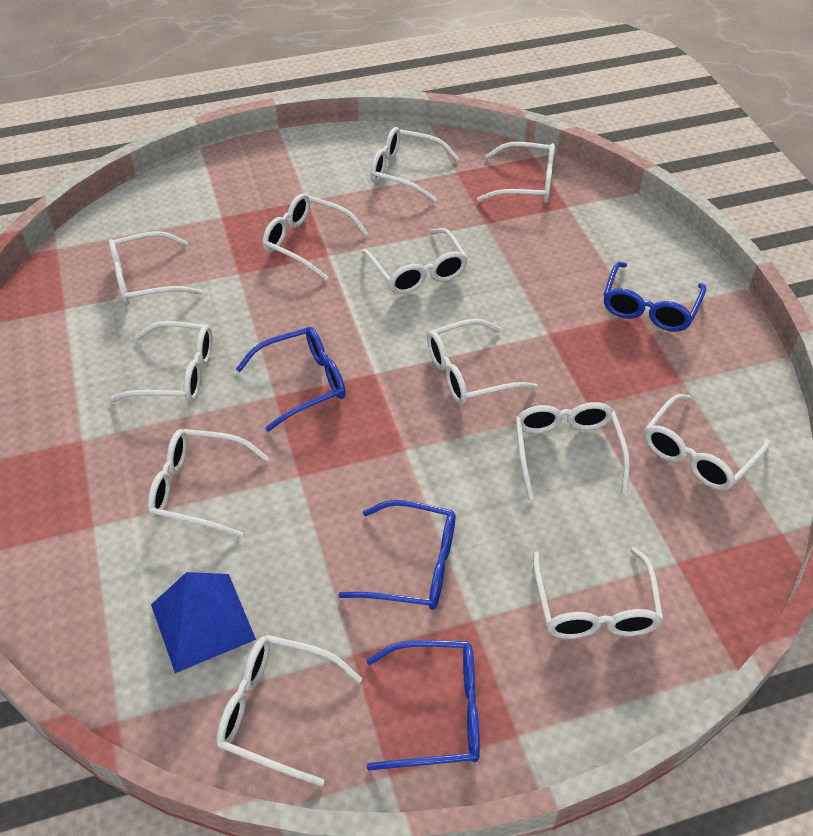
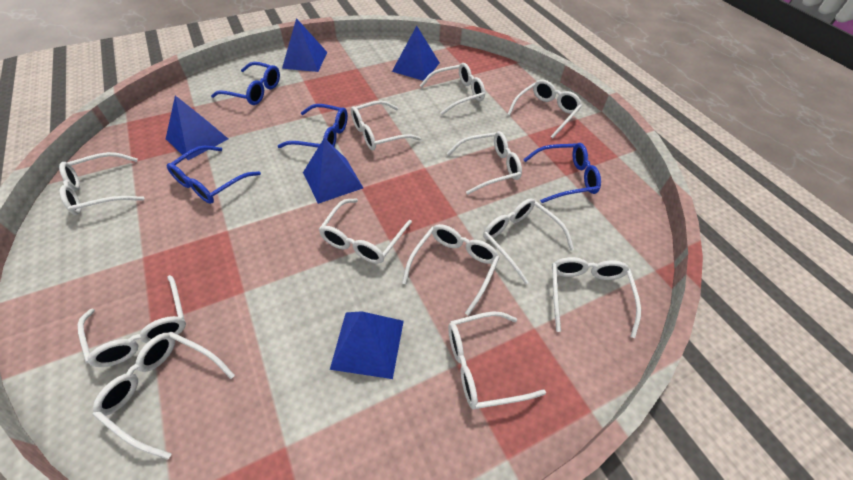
blue pyramid: [151,572,256,673] = 1 -> [166,95,228,160] [282,18,327,72] [303,138,363,204] [330,311,404,379] [392,26,440,81] = 5

